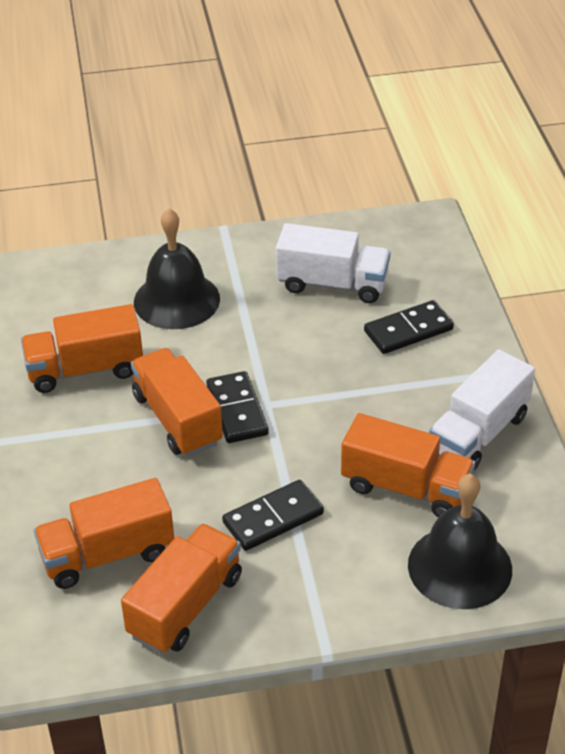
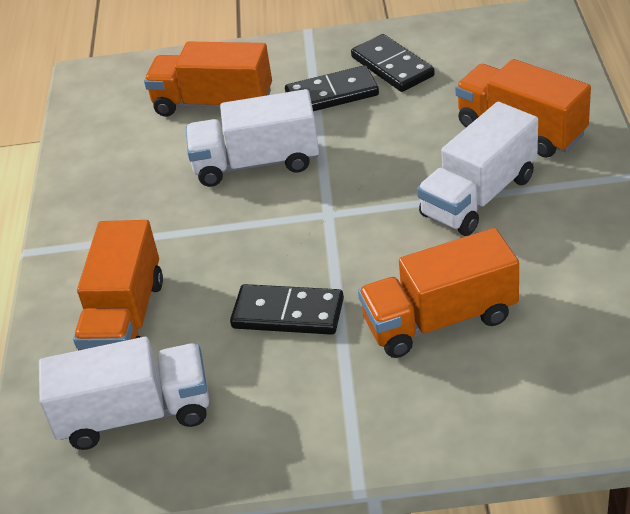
black bell: [134,208,220,329] [408,474,512,609] = 2 -> none = 0
orange truck: [21,304,143,393] [34,478,174,589] [121,524,242,654] [131,348,223,456] [341,413,475,517] = 5 -> [73,220,163,351] [144,41,272,117] [358,228,519,358] [455,59,591,158] = 4
white truck: [276,223,390,303] [429,349,535,471] = 2 -> [39,337,209,450] [186,89,319,187] [417,102,538,236] = 3

